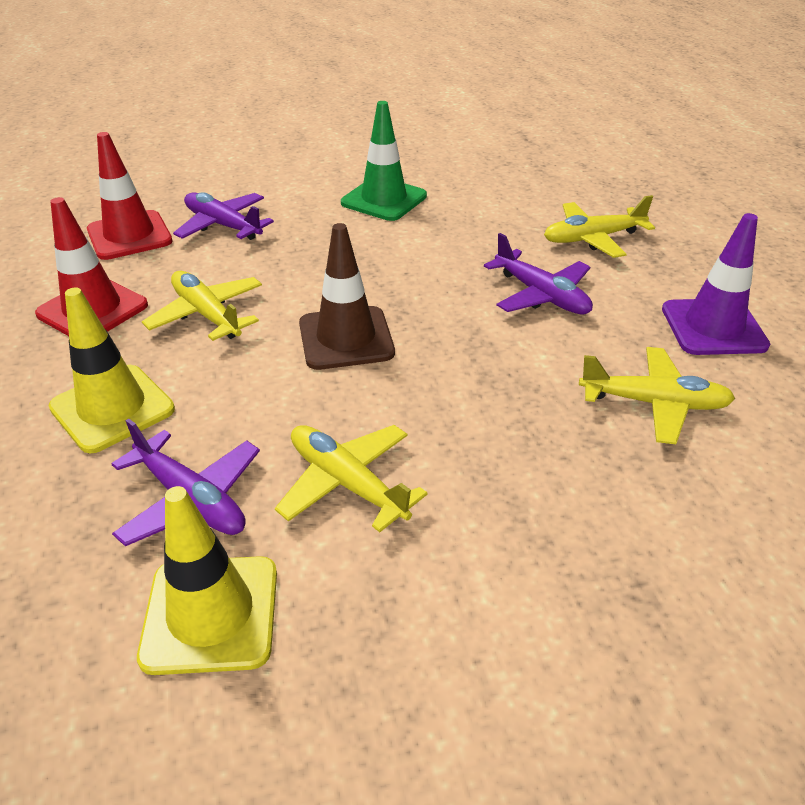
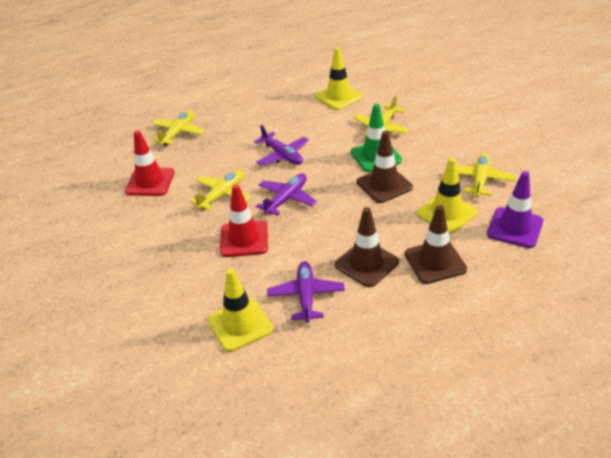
brown traffic cone: [299,223,395,370] = 1 -> [335,207,399,287] [357,131,413,203] [404,205,467,284] = 3
yellow traffic cone: [48,287,175,453] [137,486,277,675] = 2 -> [207,268,274,352] [315,47,363,110] [417,157,478,233] = 3

